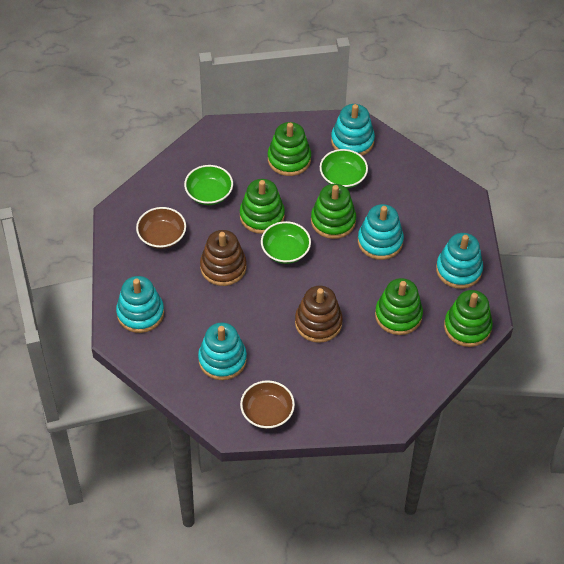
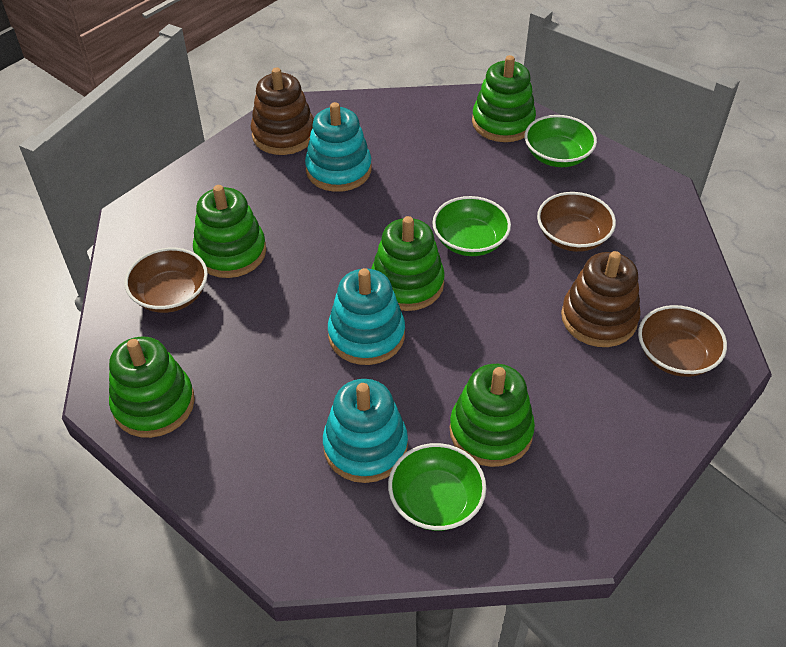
brown bowl: [136,207,186,249] [240,380,295,429] = 2 -> [124,248,208,313] [537,192,616,252] [638,305,727,377] = 3
turquoise stacking toy: [116,276,164,333] [198,322,247,380] [331,104,375,156] [358,204,404,260] [436,233,483,289] = 5 -> [305,102,371,192] [323,379,408,483] [328,268,405,365] = 3

